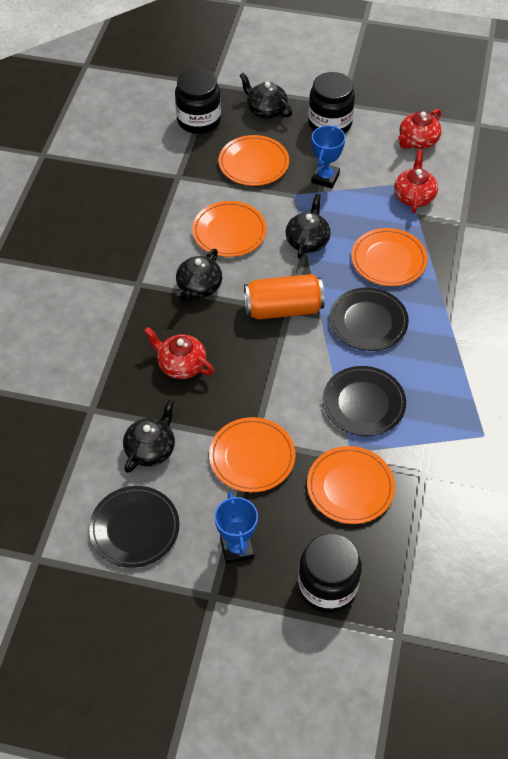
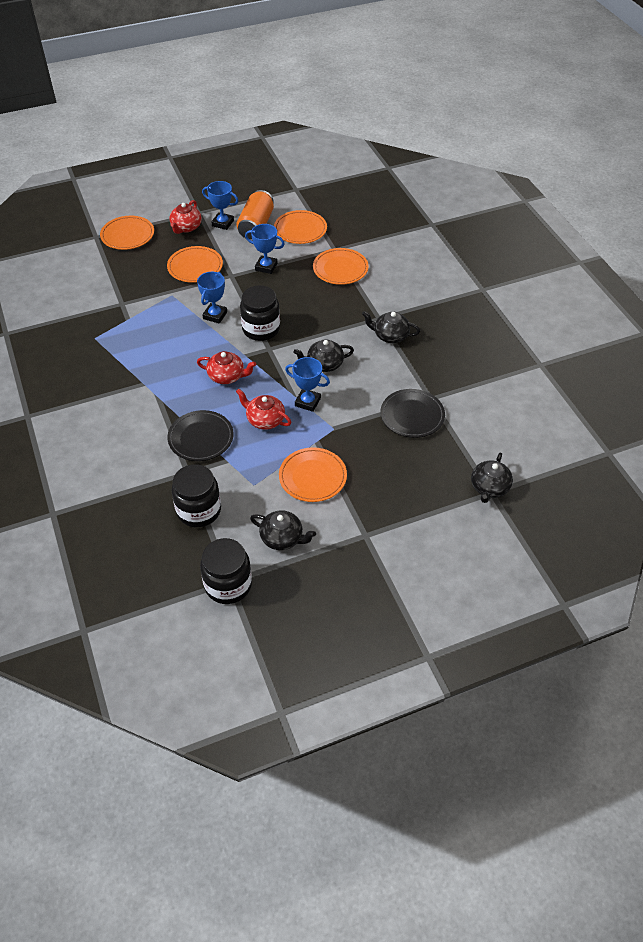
black plate: [89,486,179,568] [323,366,406,436] [329,287,409,351] = 3 -> [167,410,234,461] [380,389,445,438] = 2
blue trophy: [215,492,258,564] [311,125,345,188] = 2 -> [197,272,227,324] [202,181,238,230] [245,224,284,274] [285,357,330,412] = 4

